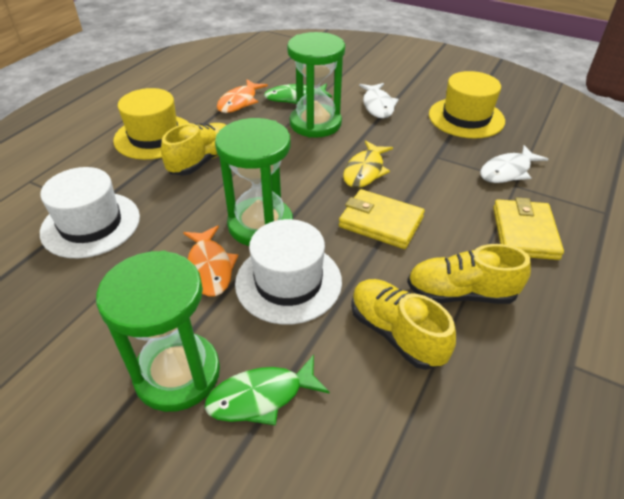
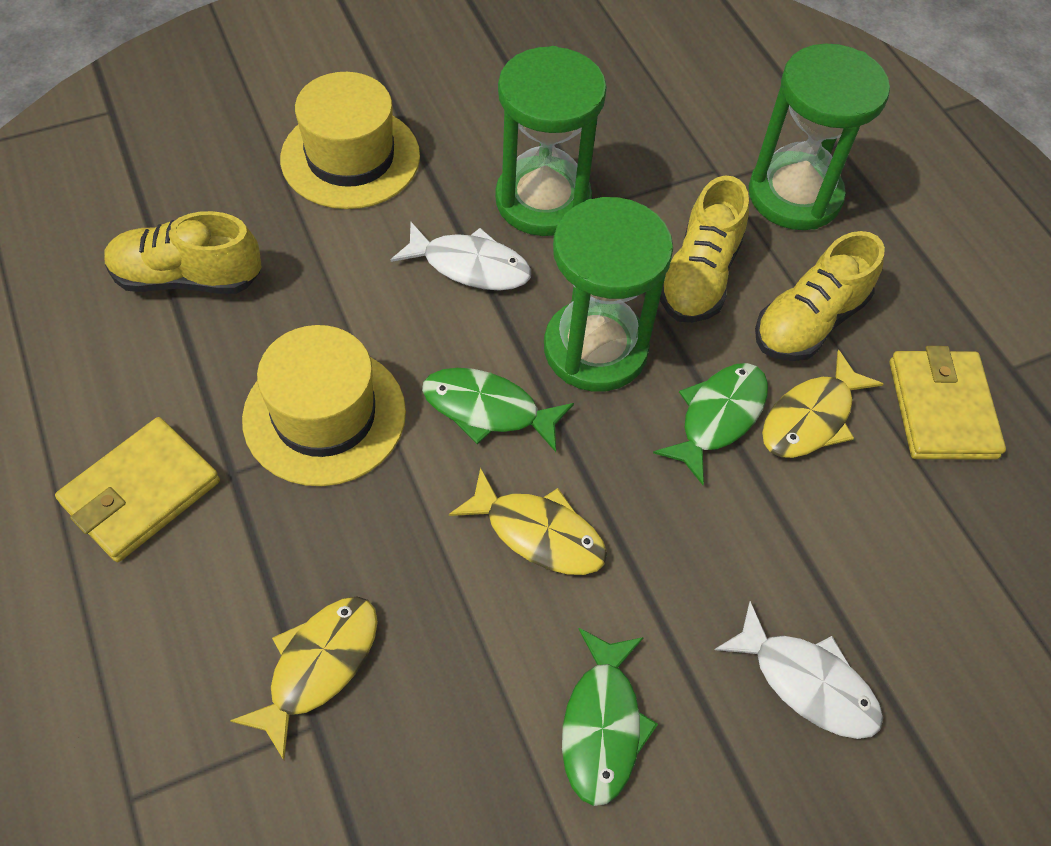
green fish: [204,355,330,425] [264,83,332,104] = 2 -> [422,368,574,452] [562,628,658,806] [653,363,768,485] = 3
orange fish: [183,225,238,296] [217,79,268,113] = 2 -> none = 0
white hat: [40,167,140,258] [235,219,342,325] = 2 -> none = 0
yellow fish: [343,140,393,188] = 1 -> [230,597,378,760] [449,467,607,575] [762,350,883,458] = 3

